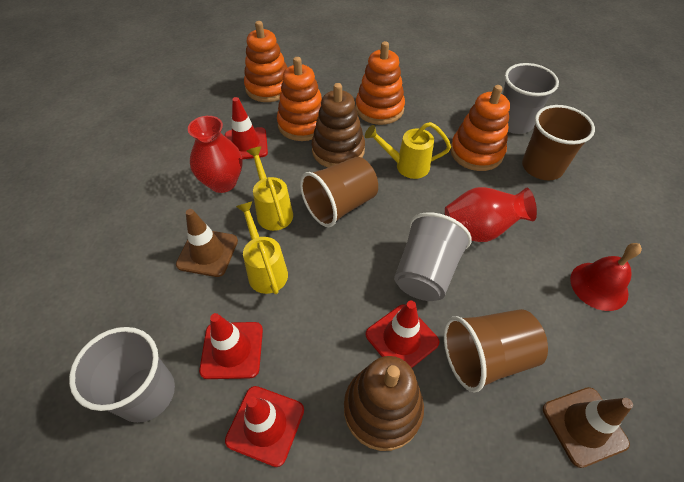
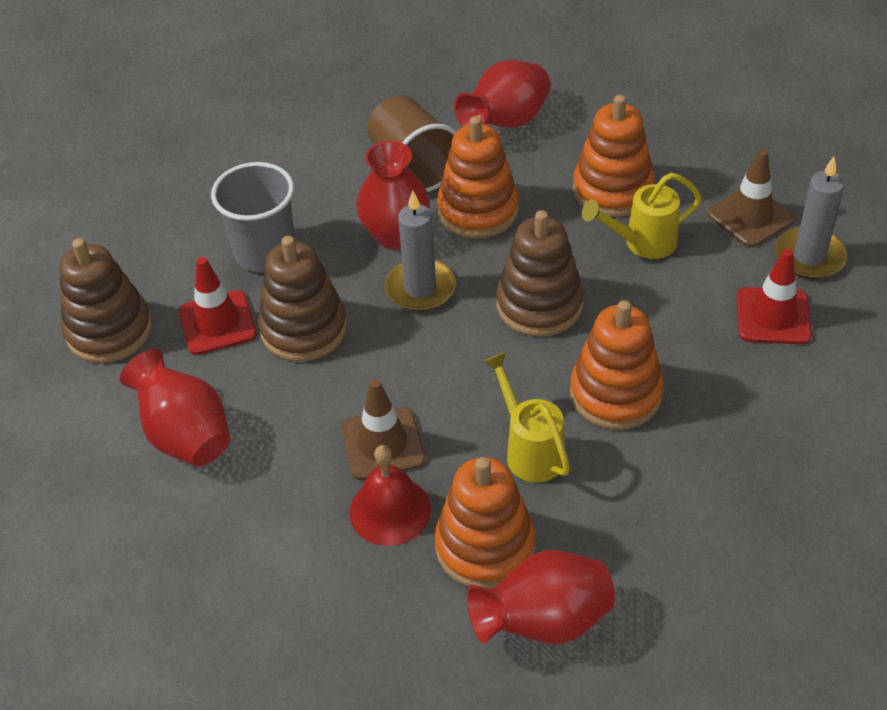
brown cup: [300,157,378,227] [444,309,548,392] [522,105,595,180] = 3 -> [368,95,457,192] = 1
brown stacking toy: [312,83,365,168] [344,356,424,451] = 2 -> [60,238,152,363] [258,236,347,362] [496,210,584,336] = 3
grey candle: none = 0 -> [384,191,456,312] [775,157,847,279] = 2
grey cup: [69,327,175,423] [394,212,472,301] [503,63,559,134] = 3 -> [211,162,295,272] = 1
red traffic cone: [199,313,263,379] [225,97,268,159] [225,386,304,467] [366,301,439,368] = 4 -> [178,257,257,355] [736,249,812,344] = 2
red vase: [188,116,242,193] [445,187,537,242] = 2 -> [120,349,231,467] [356,141,430,250] [454,60,551,128] [467,550,615,644] = 4
yellow watering can: [236,202,288,294] [247,146,293,231] [365,122,451,179] = 3 -> [483,352,570,483] [582,173,702,259] = 2

